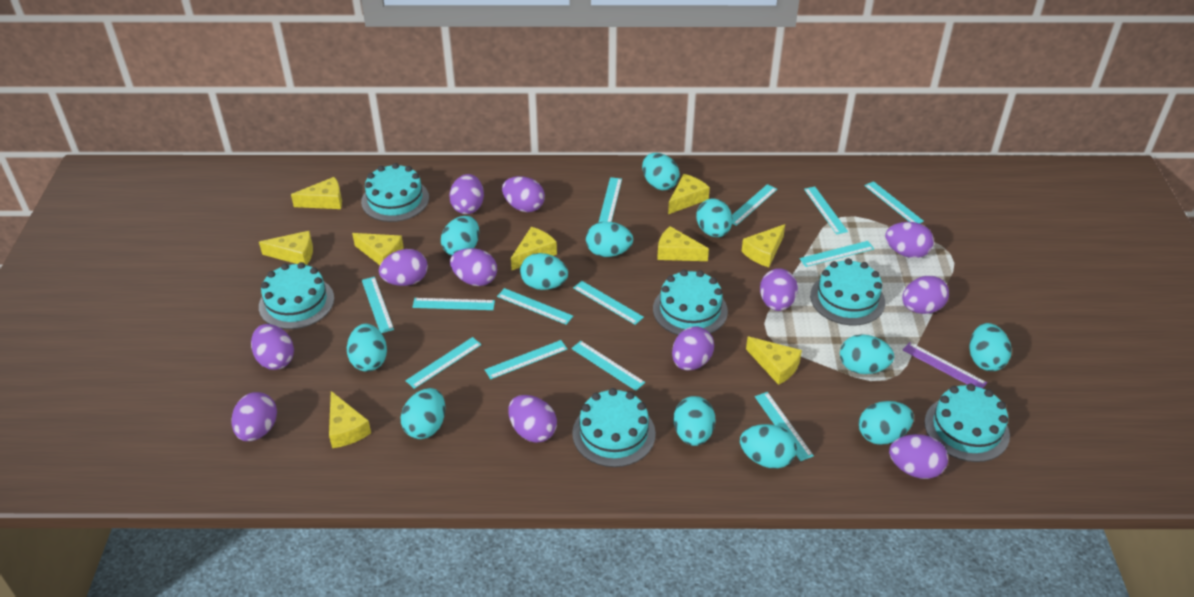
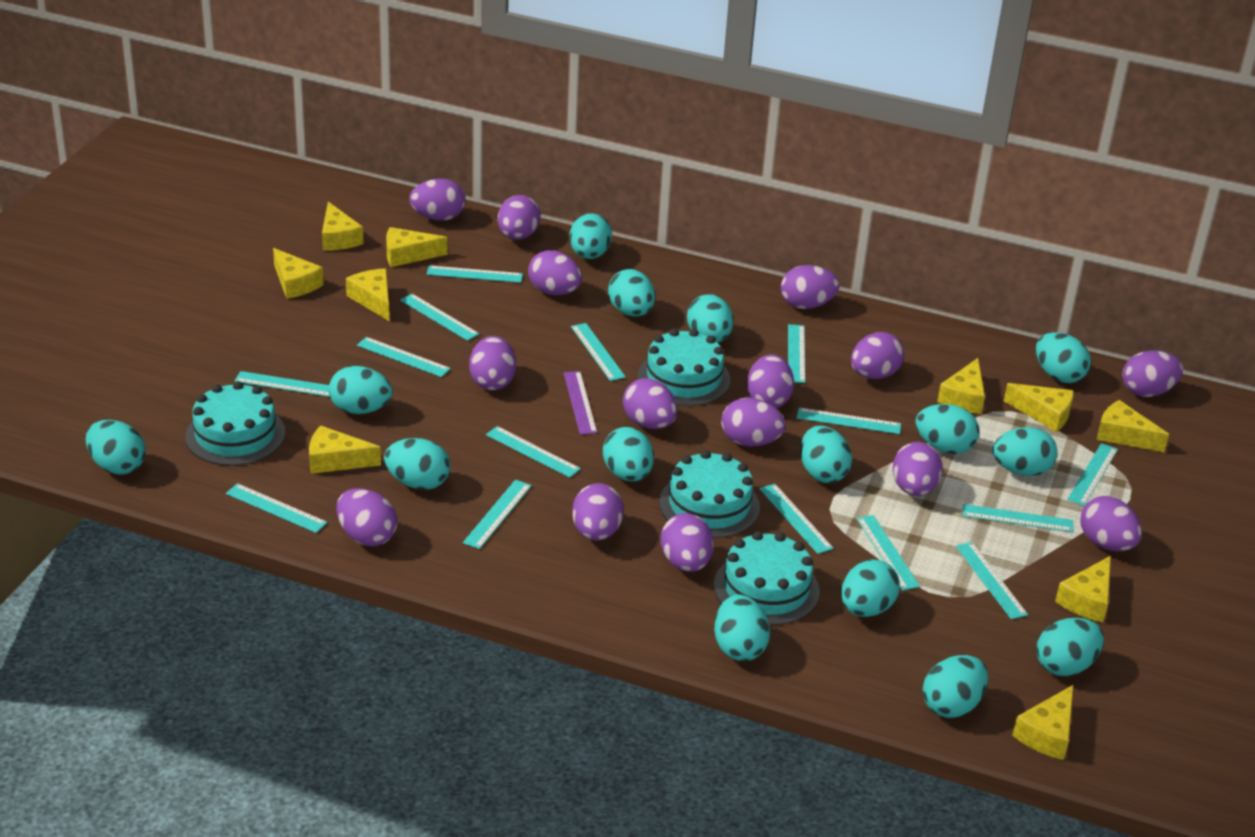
purple egg: [232,392,277,441] [251,324,294,370] [379,249,428,286] [449,174,484,214] [450,248,497,286] [502,176,545,212] [508,395,557,443] [672,327,714,370] [760,268,798,311] [885,222,934,258] [889,434,948,479] [902,276,949,314] = 12 -> [336,488,397,546] [409,179,465,221] [469,336,516,390] [498,195,541,240] [528,250,582,295] [572,483,624,541] [623,378,677,429] [660,513,714,572] [721,398,786,447] [747,355,794,408] [781,265,839,309] [851,332,904,379] [893,442,943,496] [1080,496,1142,551] [1123,350,1183,397] = 15
turquoise cake: [259,262,334,329] [361,163,429,222] [572,388,656,467] [653,270,728,335] [810,258,885,325] [924,383,1010,462] = 6 -> [185,381,285,466] [638,329,730,406] [659,450,760,538] [714,531,820,625] = 4
turquoise egg: [347,324,387,372] [401,388,446,439] [441,216,479,256] [520,253,568,290] [586,222,633,257] [642,153,680,190] [674,396,715,446] [696,199,732,237] [740,424,797,469] [840,334,894,374] [859,401,914,445] [969,323,1011,371] = 12 -> [86,420,146,475] [329,366,392,414] [384,438,450,490] [569,213,612,259] [603,427,654,481] [608,269,655,317] [687,294,733,342] [714,594,770,661] [800,426,852,483] [841,559,900,617] [915,404,979,454] [923,655,988,718] [993,427,1058,476] [1036,332,1091,383] [1036,618,1104,676] = 15
turquoise ruler: [362,277,394,333] [405,337,482,389] [412,298,495,310] [485,340,567,379] [497,288,573,325] [571,341,645,391] [573,281,644,325] [598,177,622,223] [732,184,777,226] [755,392,814,461] [800,241,874,267] [804,186,848,235] [864,181,924,223] = 13 -> [226,483,328,533] [234,371,330,397] [357,337,451,377] [400,294,479,341] [427,265,523,283] [463,480,532,549] [486,426,581,478] [571,323,626,381] [759,484,834,554] [788,324,805,383] [797,408,901,434] [856,515,920,590] [956,542,1028,619] [963,504,1073,532] [1067,443,1118,506] = 15
yellow cheese: [259,231,313,265] [291,177,342,209] [329,391,371,448] [352,233,404,265] [511,227,557,270] [657,226,709,261] [668,174,710,214] [741,224,785,267] [746,336,802,385] = 9 -> [273,248,324,299] [309,425,381,474] [322,202,363,251] [346,268,389,321] [386,227,448,267] [937,358,985,414] [1004,383,1074,432] [1012,685,1073,760] [1055,556,1111,622] [1097,400,1169,452] = 10

